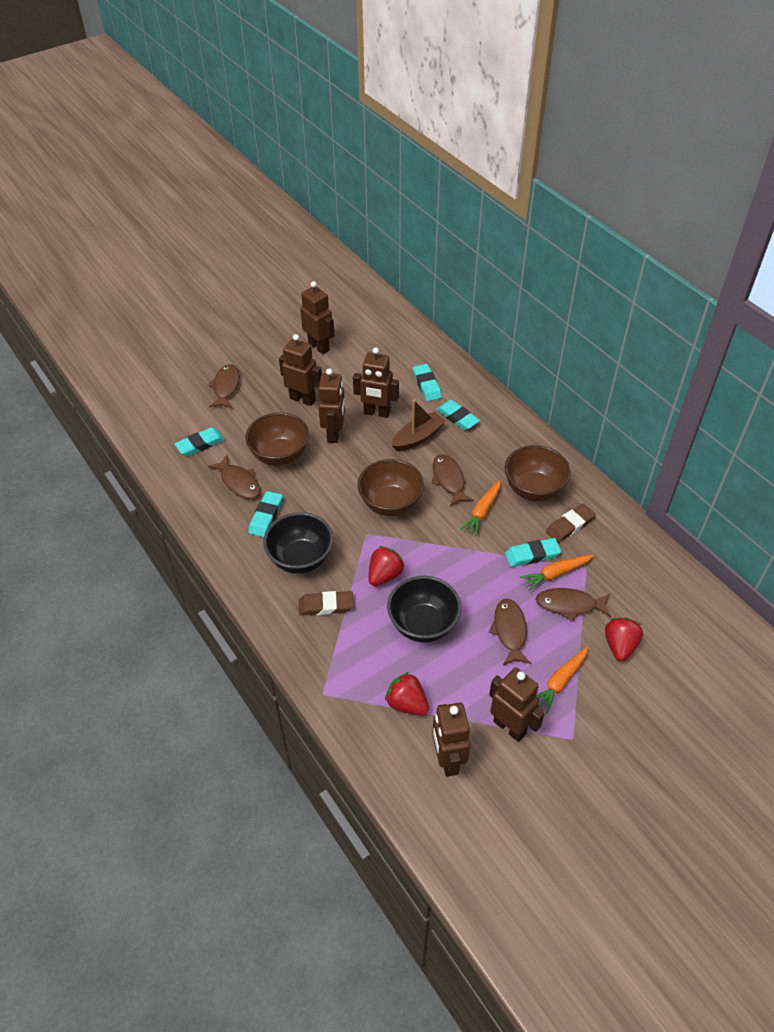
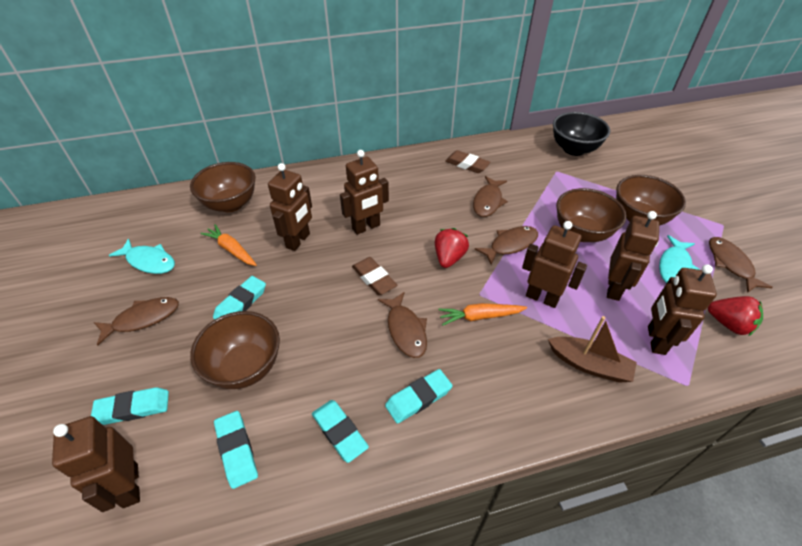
black bowl: [263,512,333,574] [387,576,461,642] = 2 -> [553,112,610,156] = 1
brown bowl: [245,413,309,466] [357,459,424,516] [504,445,571,501] = 3 -> [190,162,255,212] [190,311,280,389] [556,188,627,242] [616,175,686,226] = 4
orange carrot: [460,480,501,536] [520,554,594,591] [536,647,588,713] = 3 -> [200,224,257,266] [438,303,527,326] = 2
red strawberry: [368,546,405,586] [385,672,429,715] [605,618,643,661] = 3 -> [435,228,469,268] [708,296,763,336] = 2
turquoise fish: none = 0 -> [109,239,175,274] [659,235,700,283] = 2

